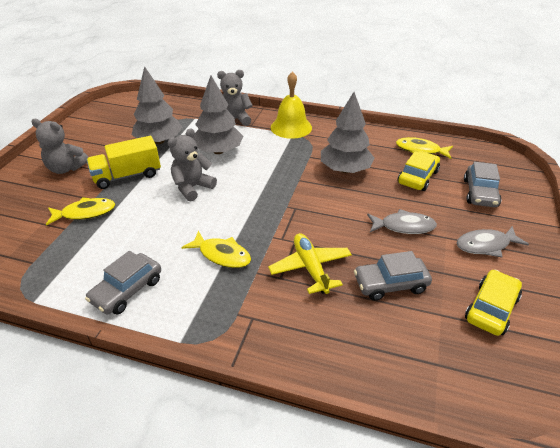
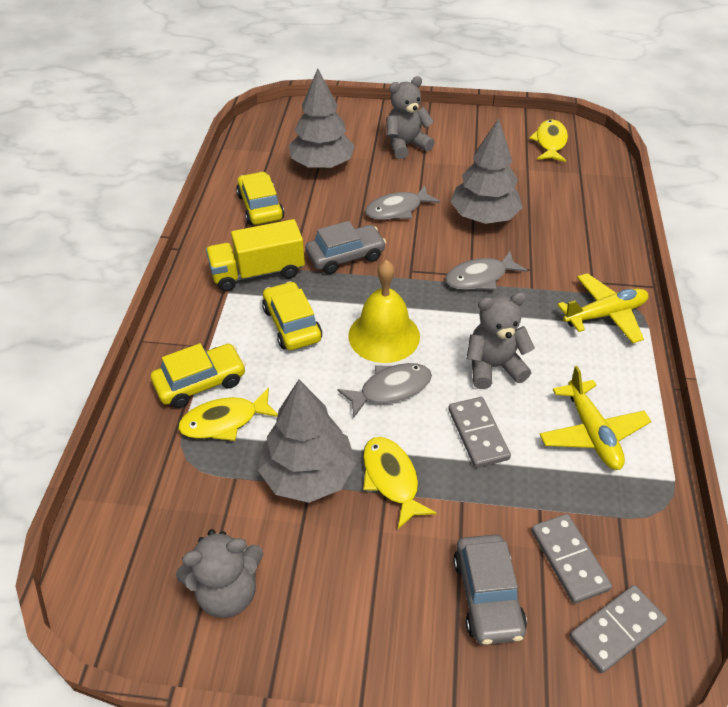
grey car: [85,251,161,315] [354,251,432,301] [464,162,501,207] = 3 -> [305,221,386,274] [453,534,527,645] = 2
grey domino: none = 0 -> [448,397,511,468] [531,514,612,604] [569,585,667,673] = 3
grey fish: [367,209,437,234] [456,226,529,257] = 2 -> [337,363,432,418] [365,185,440,220] [445,251,527,290] = 3
yellow car: [398,151,440,191] [465,269,522,336] = 2 -> [151,343,246,408] [236,172,284,225] [262,281,322,350] = 3
yellow plane: [268,233,352,294] = 1 -> [539,366,651,470] [557,273,648,343] = 2

